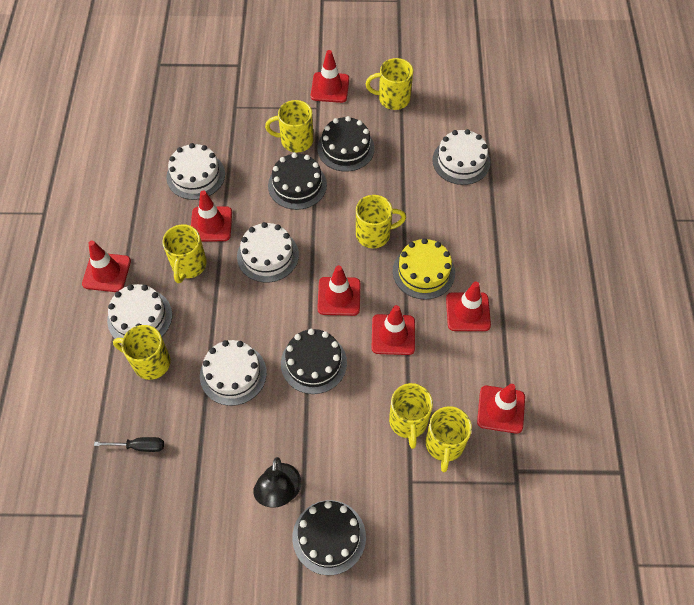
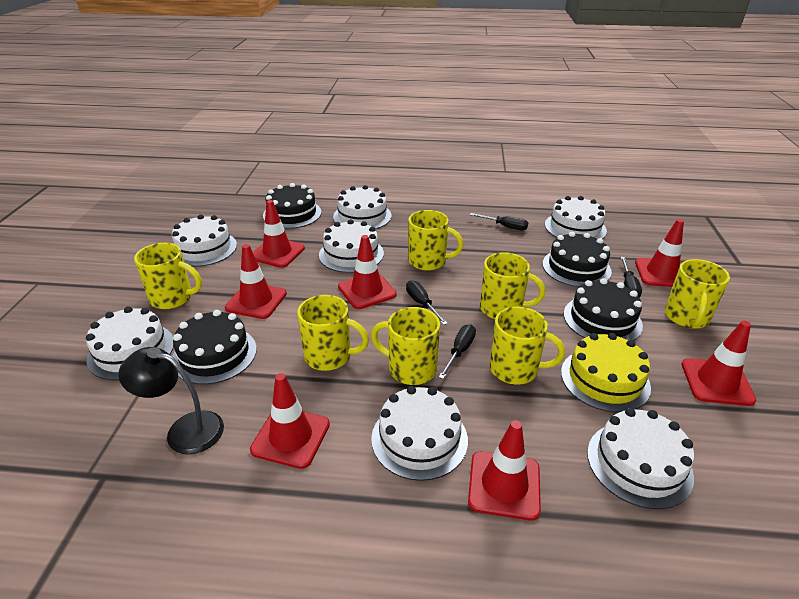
black screwdriver: [94,437,164,452] = 1 -> [406,280,448,325] [439,324,476,379] [470,213,528,230] [621,257,642,298] = 4
white cake: [107,284,172,344] [166,143,225,200] [200,340,267,406] [237,222,299,283] [432,129,490,185] = 5 -> [86,306,174,380] [172,215,237,267] [319,219,384,273] [333,185,392,229] [371,386,468,481] [545,196,607,239] [587,408,694,509] = 7

